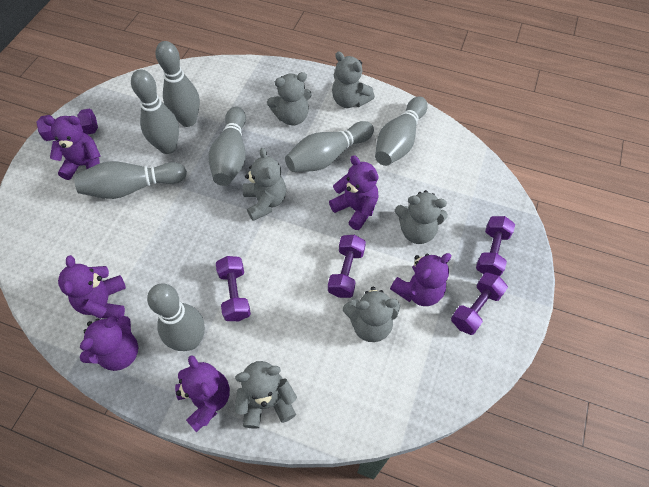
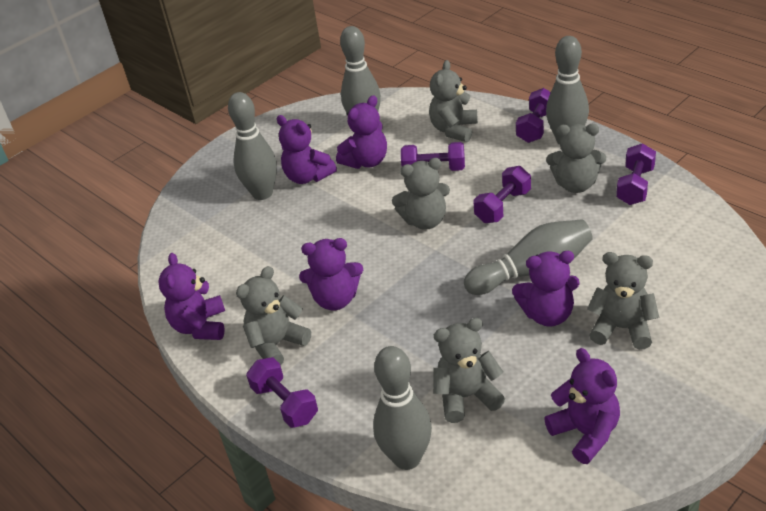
grey bowling pin: [74,161,187,199] [131,70,179,154] [147,283,205,351] [155,41,200,127] [209,107,246,186] [285,121,374,172] [375,96,428,166] = 7 -> [228,92,277,200] [340,26,381,113] [373,346,432,470] [464,219,593,295] [546,36,589,145] = 5

